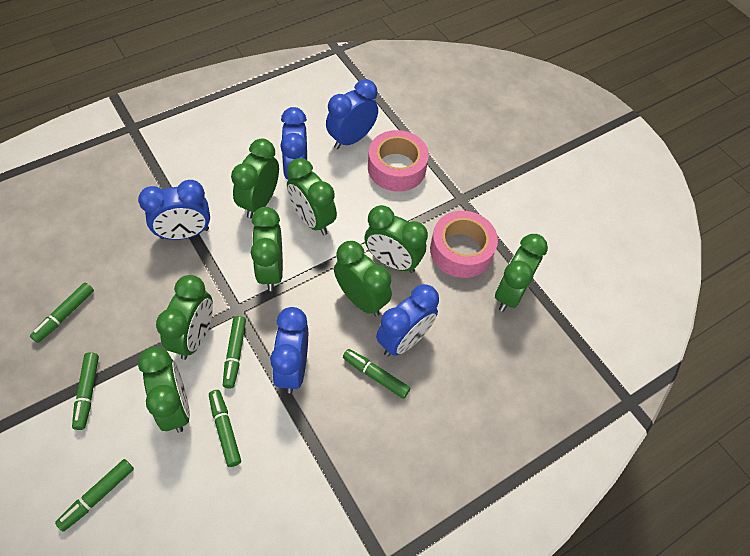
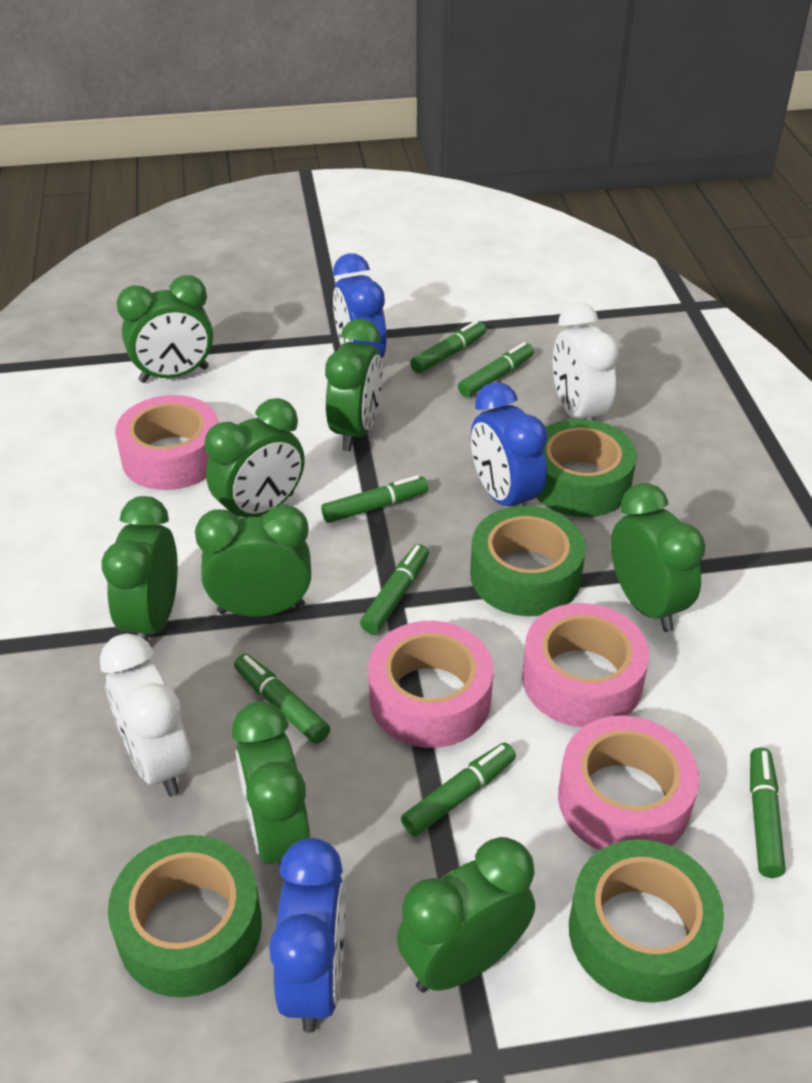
blue clock: [138,180,210,240] [270,307,308,393] [280,107,307,180] [326,79,378,149] [376,284,439,357] = 5 -> [269,838,345,1033] [333,253,386,359] [471,382,548,507] = 3
green marker: [30,283,94,343] [55,459,134,532] [72,352,99,430] [209,390,241,467] [223,316,246,389] [343,349,410,399] = 6 -> [234,654,330,744] [321,475,428,523] [360,544,429,634] [401,742,516,836] [410,320,486,374] [458,342,534,397] [750,748,786,878] = 7
green tape: none = 0 -> [108,835,262,997] [470,506,586,616] [537,419,637,517] [569,839,724,1003] = 4
pink tape: [368,130,429,192] [430,211,498,278] = 2 -> [115,395,218,490] [368,621,494,748] [522,603,649,727] [558,716,699,850] = 4
white clock: none = 0 -> [100,634,191,797] [553,302,619,420] = 2

